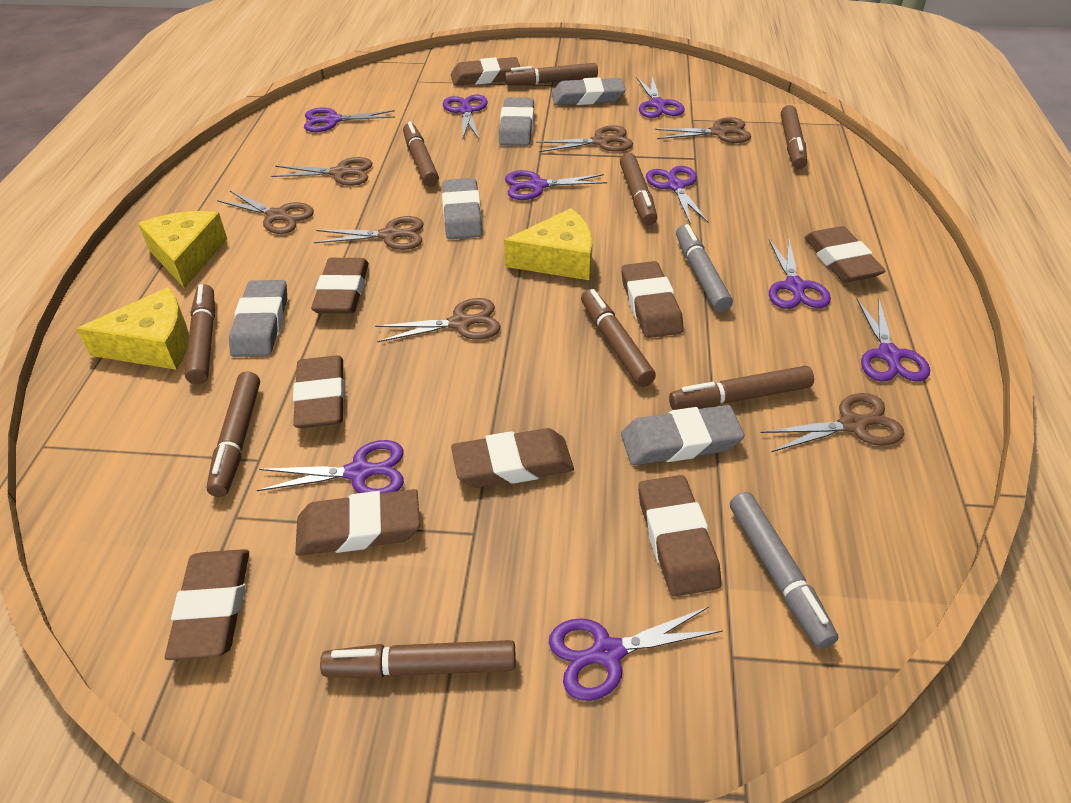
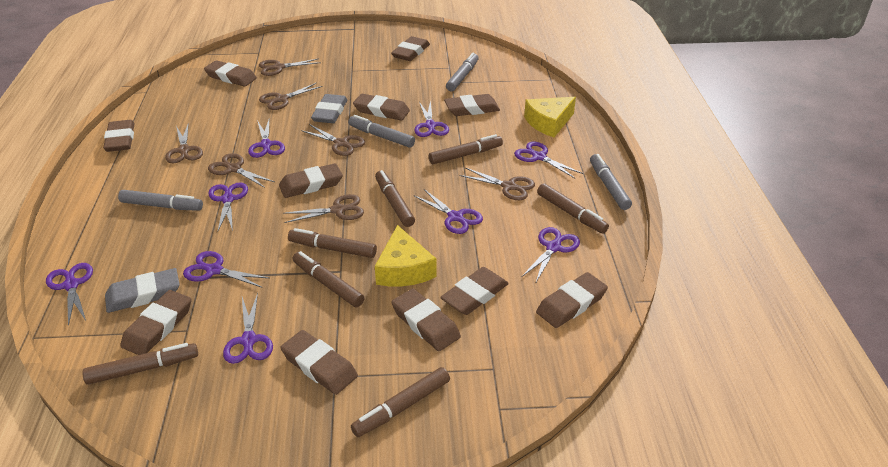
brown eraser: [165,549,249,660] [293,355,345,428] [295,489,420,556] [311,258,369,314] [451,57,520,86] [451,428,574,488] [621,261,684,338] [638,475,721,597] [804,226,885,283] = 9 -> [103,120,135,152] [120,290,191,355] [204,60,257,87] [279,163,343,198] [280,330,358,395] [353,94,410,120] [391,36,430,61] [391,289,461,351] [440,267,509,315] [444,94,500,116] [536,272,608,328] = 11
brown marker: [185,284,215,384] [206,371,260,497] [320,640,516,679] [403,121,439,187] [505,63,598,85] [581,289,656,387] [620,153,657,225] [669,366,814,410] [781,105,807,169] = 9 -> [82,343,198,385] [288,228,377,258] [293,251,365,307] [351,367,450,437] [375,170,415,227] [429,134,503,164] [537,183,609,234] = 7
grey eraser: [229,280,287,357] [442,178,482,239] [499,98,534,146] [552,77,626,105] [621,405,745,465] = 5 -> [105,268,180,313] [311,94,347,123] = 2
grey marker: [676,224,733,312] [730,492,838,649] = 2 -> [118,190,203,211] [348,115,415,148] [446,53,479,91] [590,154,632,210] = 4
yellow cheese: [76,287,189,370] [138,211,227,288] [504,208,592,280] = 3 -> [375,225,437,286] [524,97,576,137] = 2

